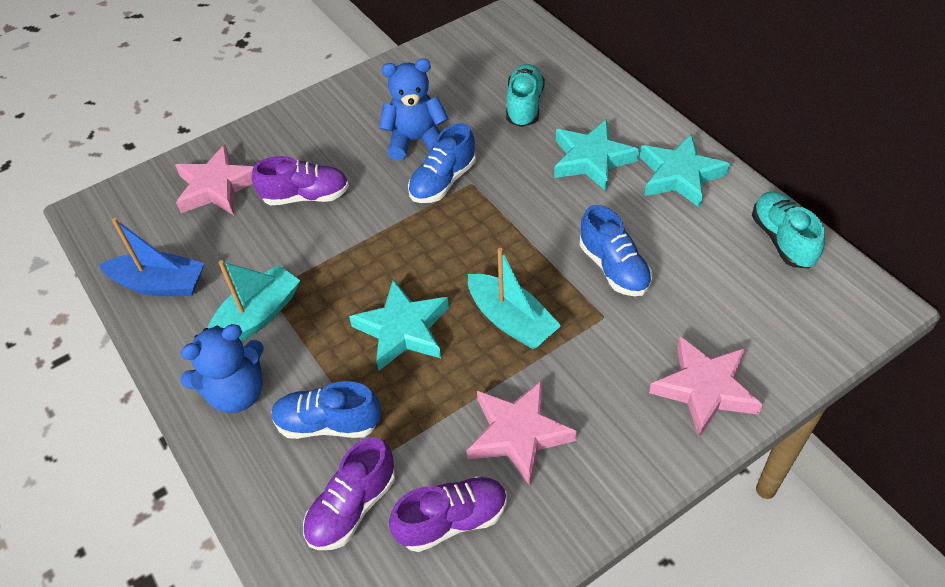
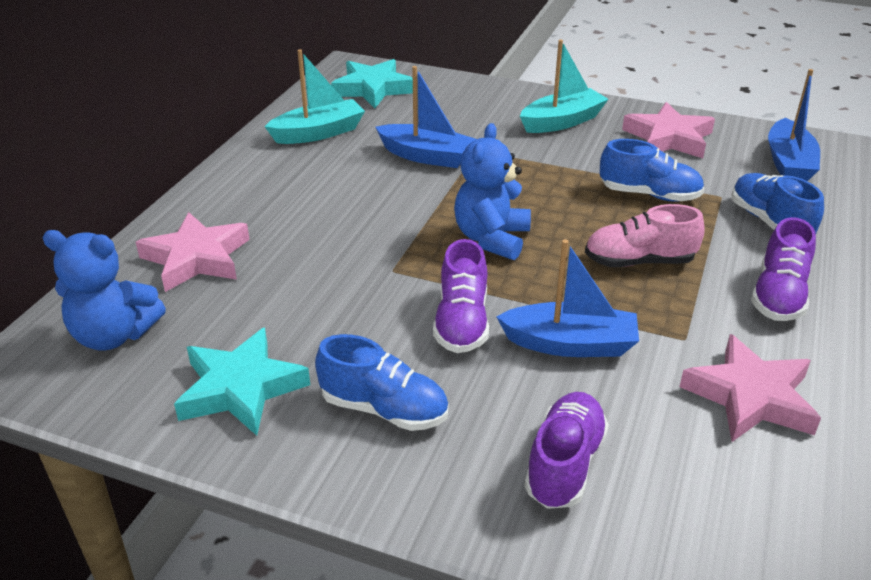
blue boat: [99,218,204,296] = 1 -> [376,66,476,168] [497,239,639,357] [768,69,820,181] = 3
pink shoe: none = 0 -> [585,204,705,267] = 1
turquoise shoe: [506,64,545,127] [752,191,825,268] = 2 -> none = 0
turquoise star: [349,280,449,370] [554,119,639,191] [640,133,730,208] = 3 -> [174,327,310,436] [331,59,413,108] = 2

